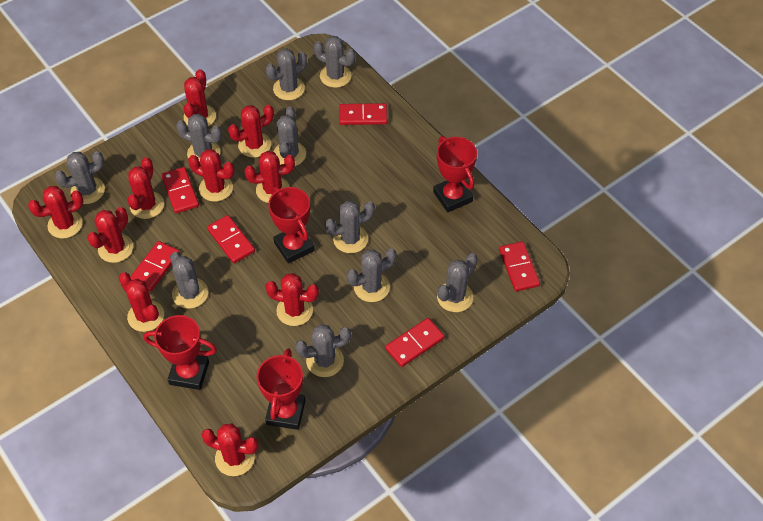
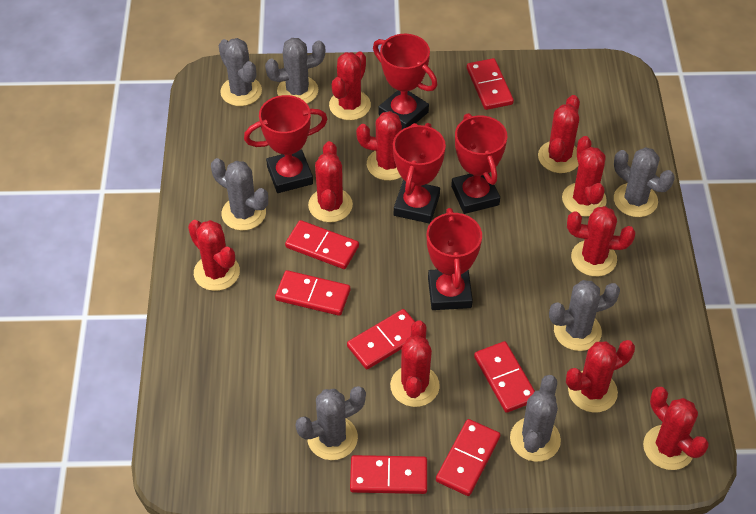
grey cactus: [55,151,105,204] [170,252,208,309] [176,114,222,162] [266,48,307,100] [274,106,306,166] [295,324,351,377] [313,36,356,88] [325,201,375,253] [347,248,396,302] [437,253,478,312] = 10 -> [211,158,268,231] [218,38,262,106] [265,38,325,104] [296,386,366,460] [510,375,561,462] [549,280,620,351] [614,147,675,217] = 7
red domino: [130,241,180,292] [161,167,199,213] [207,215,255,263] [339,103,387,125] [385,318,444,367] [499,242,540,291] = 6 -> [275,270,350,316] [285,220,359,269] [347,309,415,369] [350,455,427,494] [436,419,500,496] [467,58,514,110] [474,341,535,413] = 7
red trophy: [143,315,217,390] [256,348,306,430] [268,187,315,264] [433,136,477,212] = 4 -> [244,95,328,193] [373,34,437,129] [393,123,446,224] [427,208,482,310] [451,113,507,214] = 5

